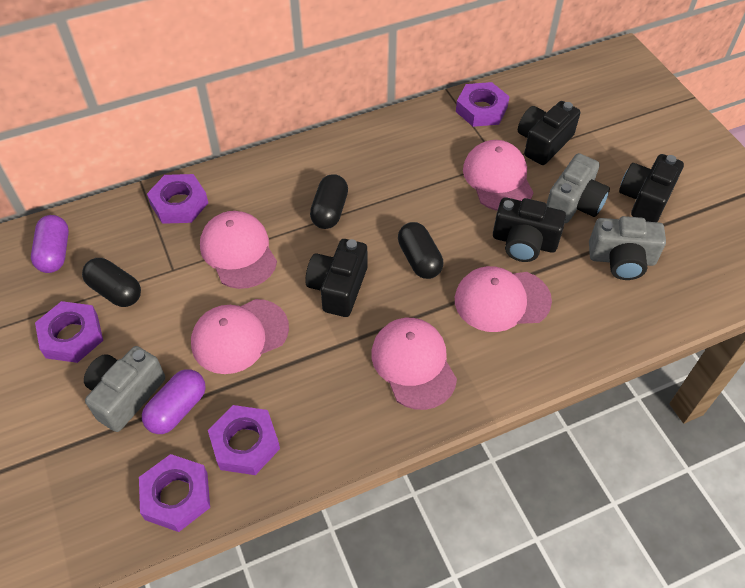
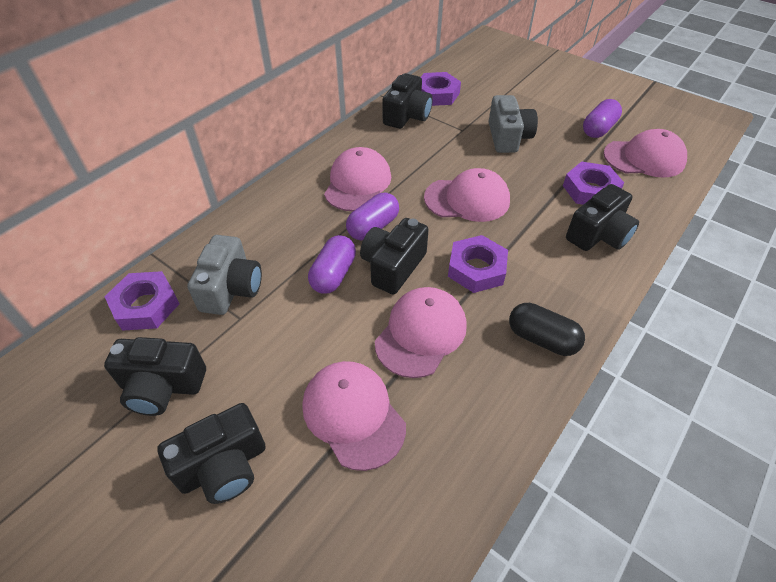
black camera: [305,239,368,317] [493,197,566,262] [518,101,580,165] [619,154,684,222] = 4 -> [104,337,206,416] [157,403,266,504] [360,218,429,295] [382,73,433,129] [566,184,639,251] = 5
black capsule: [82,258,141,307] [310,174,348,229] [398,222,443,279] = 3 -> [509,303,585,356] = 1
grey camera: [84,346,165,432] [547,153,610,223] [589,216,666,280] = 3 -> [187,235,262,315] [489,95,538,153] = 2
purple capsule: [31,215,69,273] [142,369,206,434] = 2 -> [308,235,356,294] [346,193,399,240] [583,99,622,138] = 3
purple nut: [35,301,103,363] [139,454,210,532] [147,174,208,224] [208,405,280,475] [456,82,510,127] = 5 -> [105,271,179,331] [421,72,461,106] [448,235,508,293] [563,161,624,205] = 4

